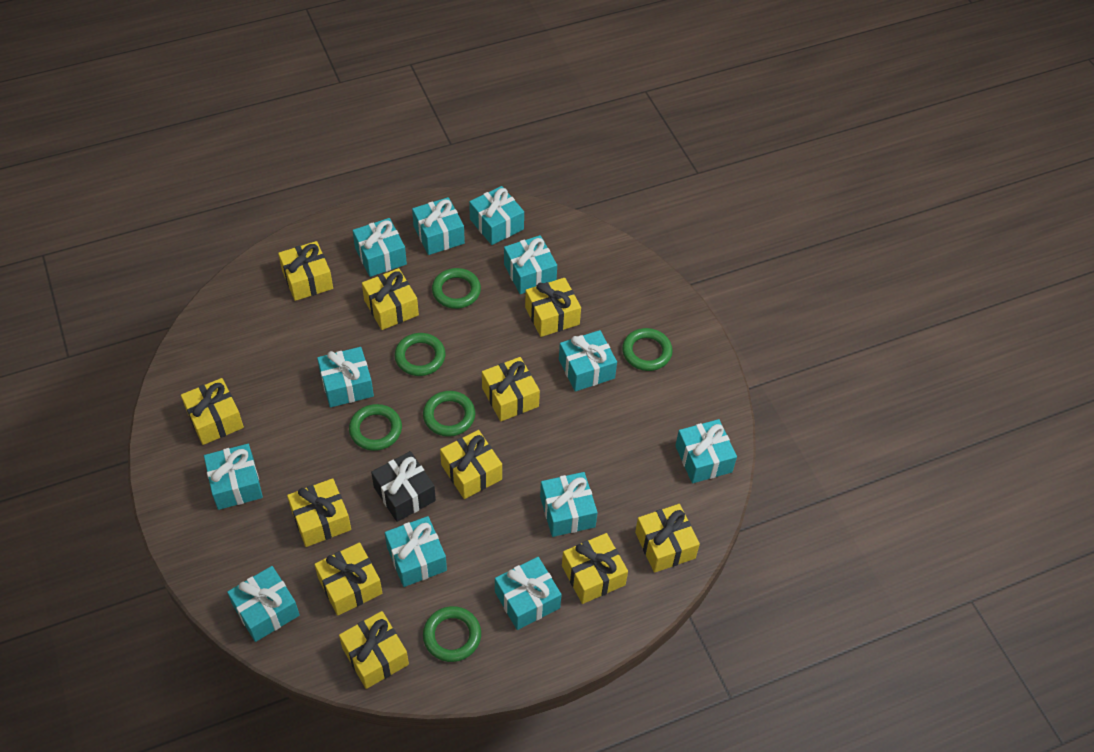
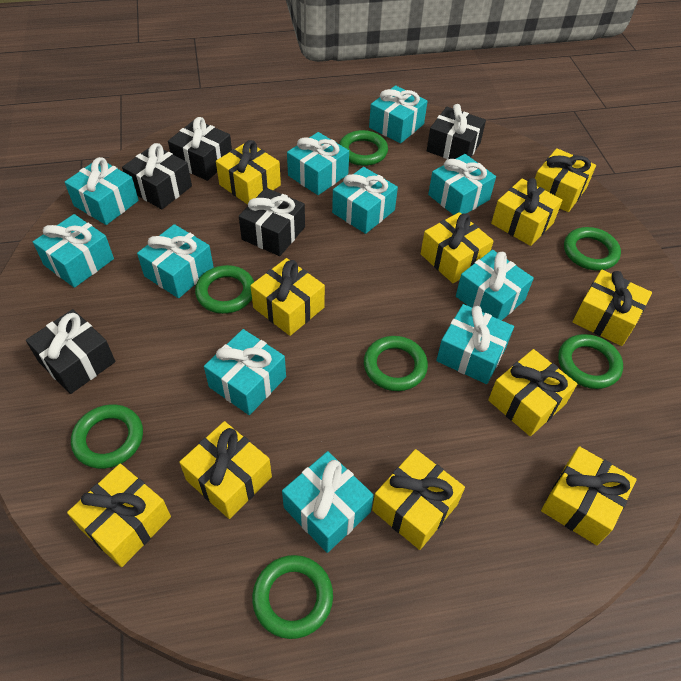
black gift: [371,451,436,522] = 1 -> [26,309,115,394] [122,143,192,209] [168,117,232,181] [239,188,305,256] [427,104,486,159] = 5
green ring: [349,404,402,451] [394,333,445,376] [423,391,475,437] [423,606,481,662] [432,268,481,309] [622,328,673,371] = 6 -> [71,404,143,469] [195,265,254,314] [252,555,333,639] [339,130,388,166] [364,336,428,391] [558,334,623,389] [564,227,621,271] = 7
turquoise gift: [204,444,263,510] [227,566,300,642] [317,347,374,407] [353,218,407,277] [385,516,447,587] [412,197,465,255] [469,186,524,245] [495,557,562,630] [504,235,557,294] [540,472,598,537] [559,330,617,391] [675,419,737,483] = 12 -> [33,214,114,288] [65,157,139,225] [137,224,214,298] [204,329,286,415] [282,451,374,553] [287,132,349,195] [332,167,398,234] [369,85,428,143] [428,154,496,215] [436,304,514,384] [456,250,534,320] = 11

